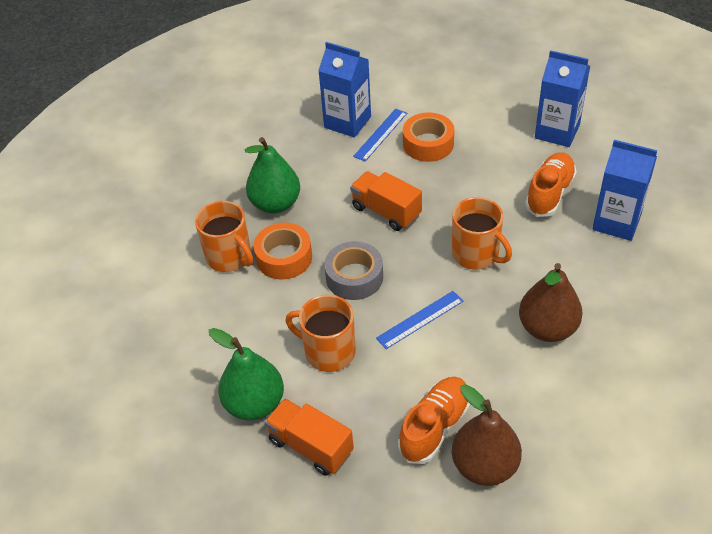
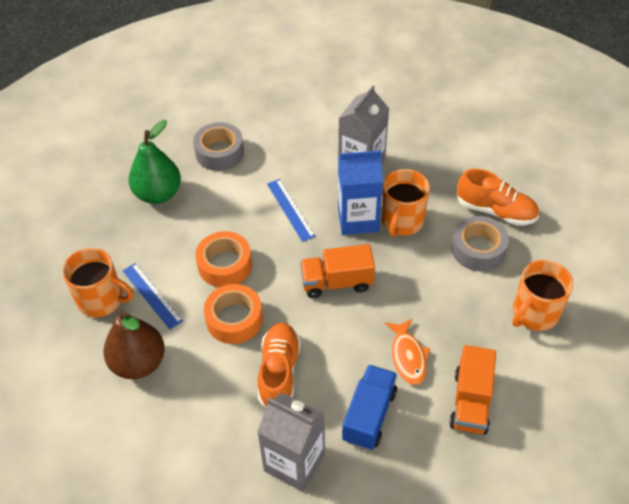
blue carton: [318,42,371,138] [535,50,590,147] [592,140,657,241] = 3 -> [338,150,383,235] = 1
blue truck: none = 0 -> [342,364,397,450] = 1
brown pear: [452,384,522,486] [519,263,583,342] = 2 -> [103,310,165,379] = 1
green pear: [209,328,284,420] [244,137,300,214] = 2 -> [129,120,181,204] = 1
grey carton: none = 0 -> [257,393,325,492] [338,85,389,164] = 2
grey tape: [324,241,383,300] = 1 -> [193,122,244,171] [451,216,509,271] = 2
orange fish: none = 0 -> [385,319,430,385] = 1

